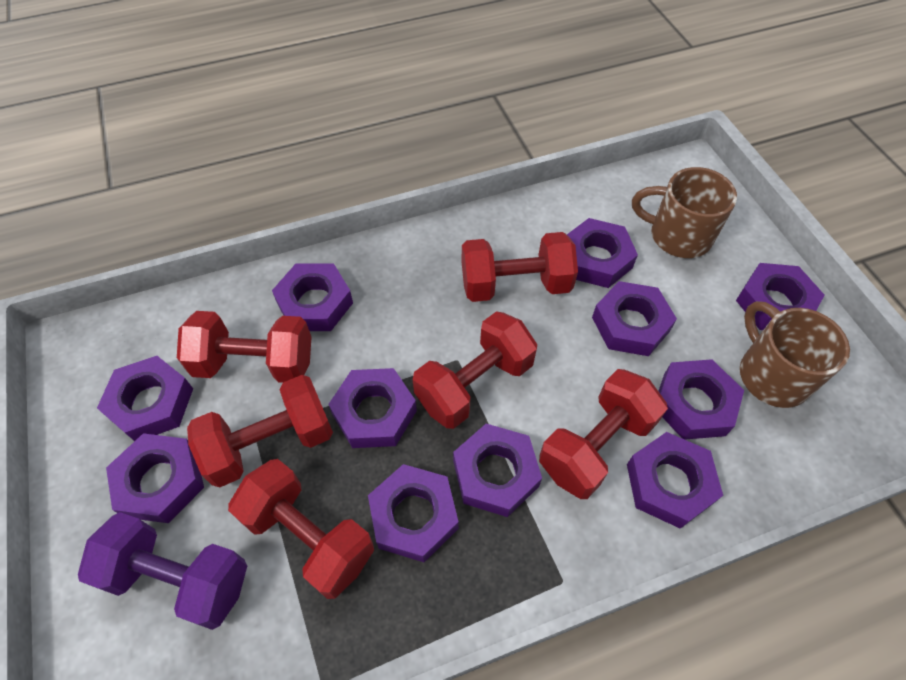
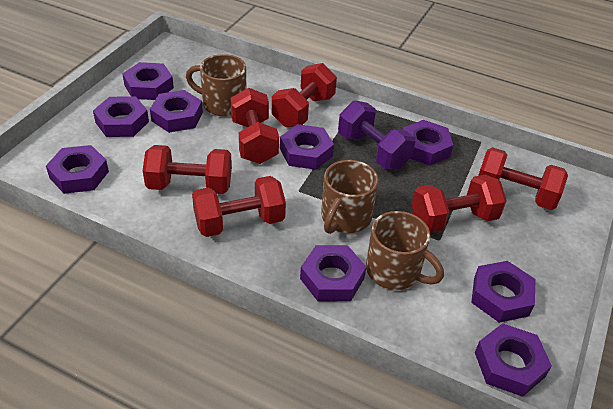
brown mug: [632,167,737,258] [740,301,850,408] = 2 -> [186,54,246,117] [321,160,379,234] [366,211,444,290] = 3
purple nut: [97,356,193,441] [106,433,204,523] [272,263,353,331] [328,368,417,448] [368,464,459,562] [453,424,542,517] [567,218,638,288] [592,281,677,356] [627,432,723,529] [658,359,744,440] [736,263,824,330] = 11 -> [46,145,109,194] [93,96,149,137] [123,62,174,100] [150,90,203,133] [280,124,334,170] [300,245,366,301] [403,120,453,166] [471,261,536,323] [475,323,552,397] = 9

